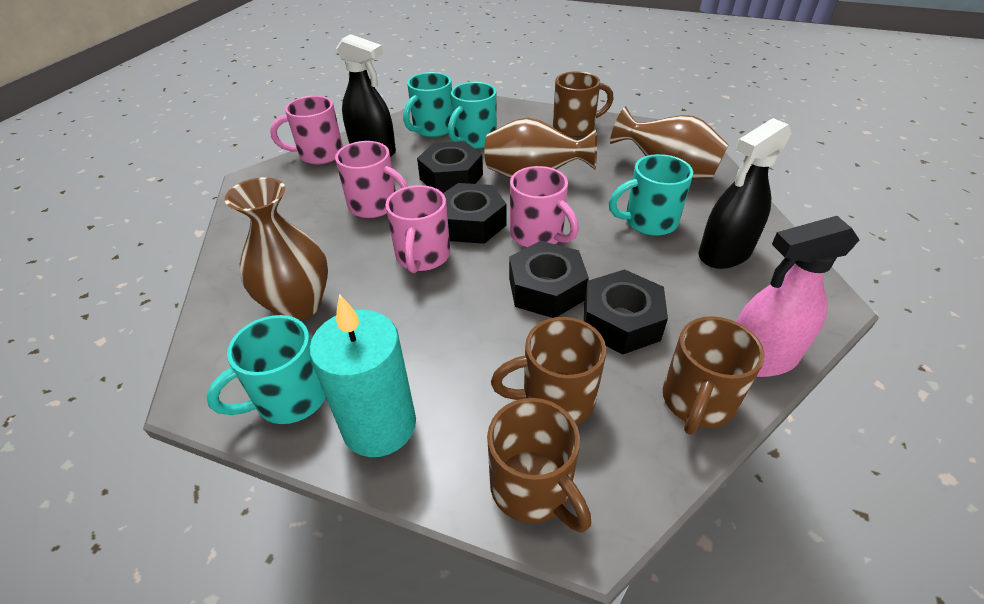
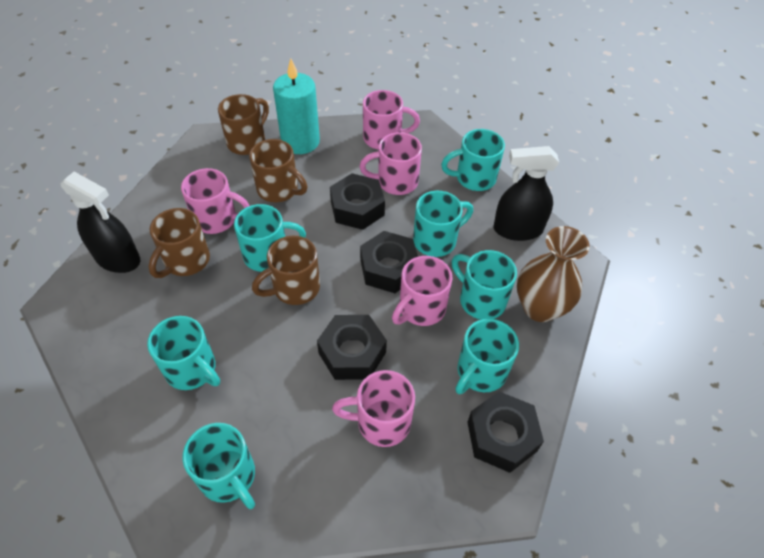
brown vase: [225,177,328,321] [484,117,597,178] [610,106,729,180] = 3 -> [517,226,590,322] = 1
pink mug: [270,96,343,165] [335,141,408,218] [385,185,450,273] [510,166,579,247] = 4 -> [181,168,250,234] [332,370,415,447] [359,132,422,195] [363,90,420,150] [392,256,453,326] = 5
pink spray bottle: [736,216,859,377] = 1 -> none = 0
turquoise mug: [206,315,326,424] [403,72,452,137] [448,82,497,149] [609,154,693,236] = 4 -> [147,316,220,390] [183,423,255,509] [234,204,306,272] [413,191,473,257] [441,129,505,191] [452,250,517,320] [455,319,519,394] = 7

